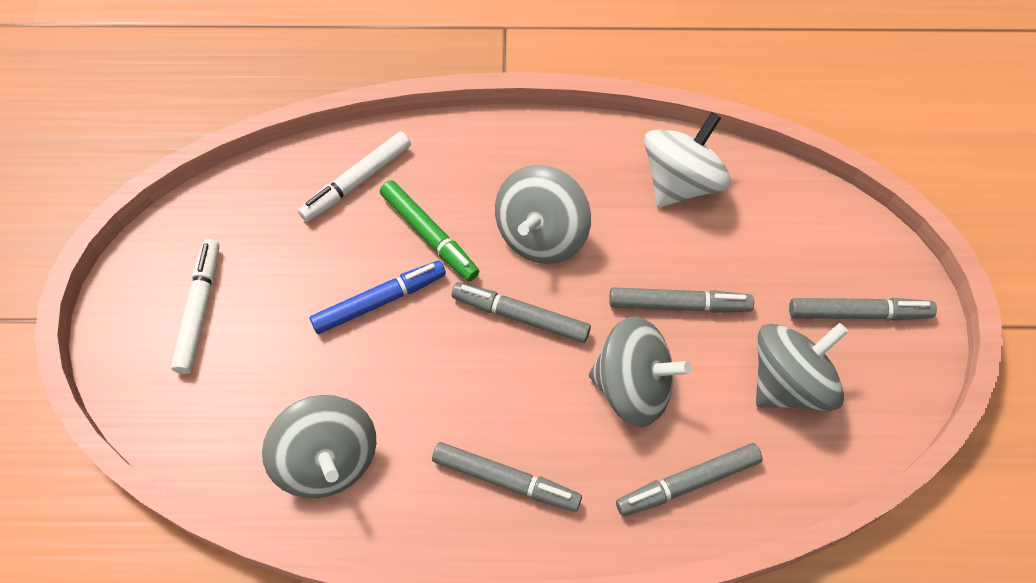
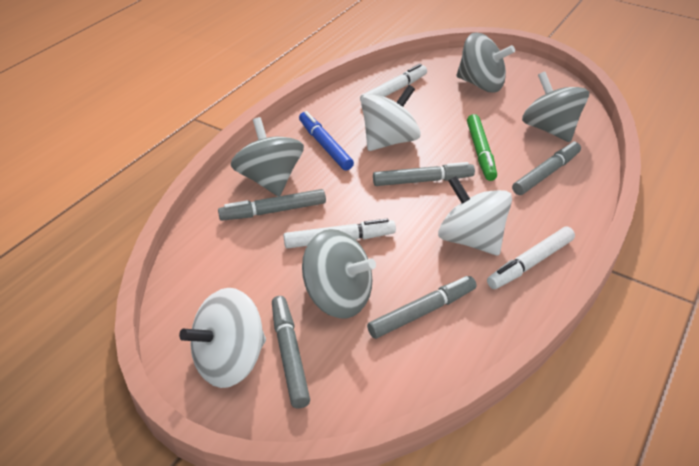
white marker: [171,239,219,374] [298,131,411,222] = 2 -> [283,219,396,249] [360,64,427,101] [487,227,575,289] = 3
white spinning top: [644,112,731,207] = 1 -> [179,288,266,388] [361,85,421,151] [438,176,512,256] = 3

